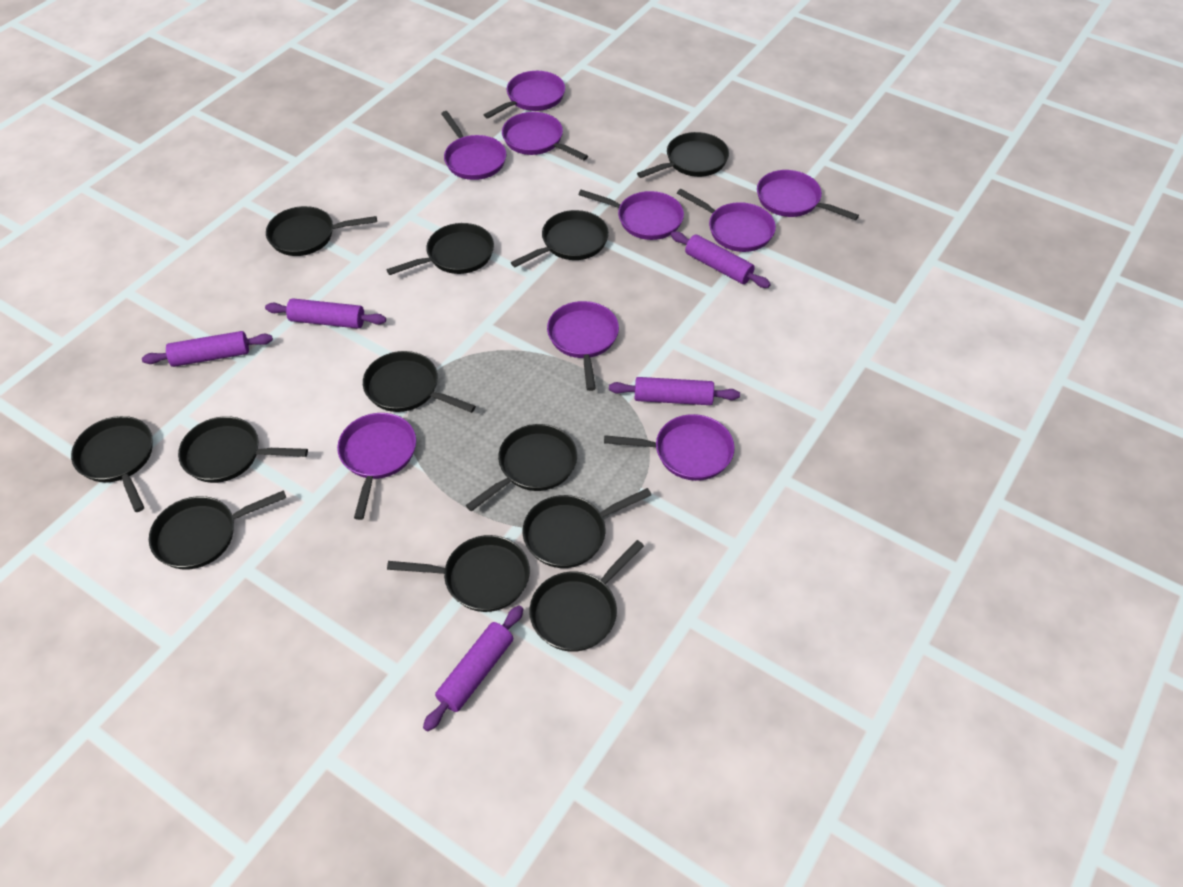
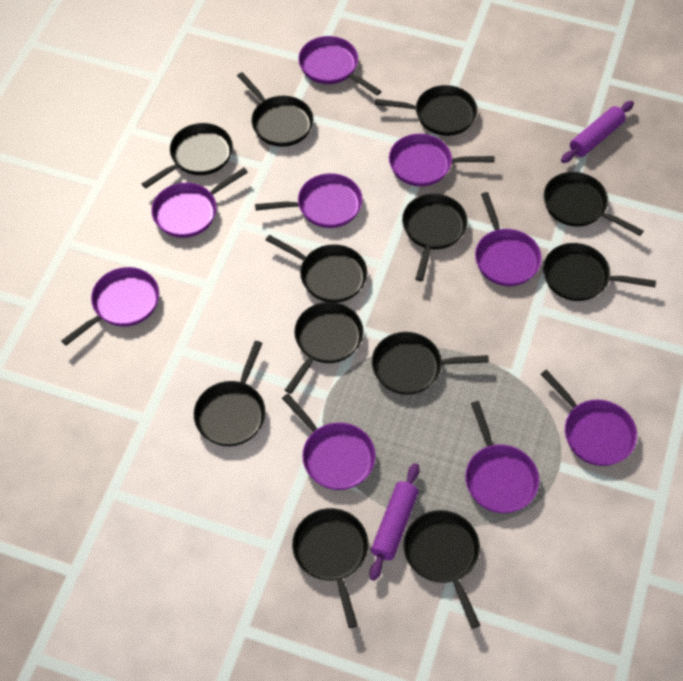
purple rolling pin: [142,331,273,367] [265,298,386,329] [423,605,523,732] [609,377,740,405] [671,231,771,288] = 5 -> [369,463,420,581] [561,101,634,163] = 2

